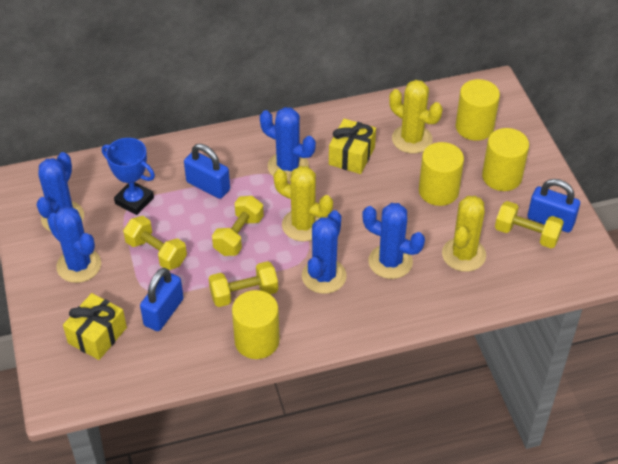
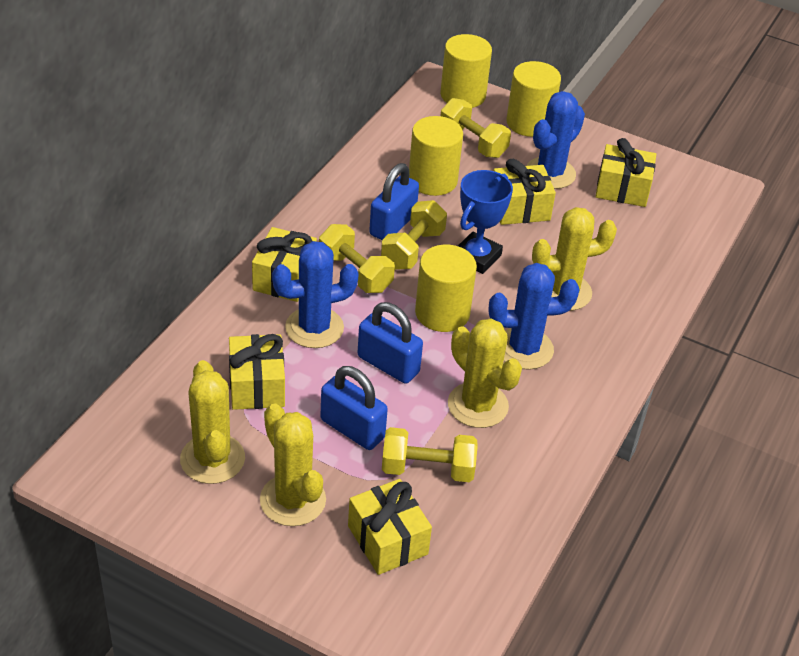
blue cactus: [37,152,84,232] [47,206,101,283] [260,107,316,182] [302,210,347,294] [362,203,425,279] = 5 -> [272,241,359,348] [489,263,580,370] [526,91,585,189] = 3
yellow cactus: [274,166,333,242] [389,80,442,154] [442,196,486,272] = 3 -> [180,360,245,484] [260,404,326,526] [448,318,522,428] [532,207,617,311] = 4
yellow gift: [63,293,127,360] [329,119,376,174] = 2 -> [229,334,285,410] [252,227,317,302] [348,479,432,575] [494,159,556,225] [595,138,656,207] = 5

